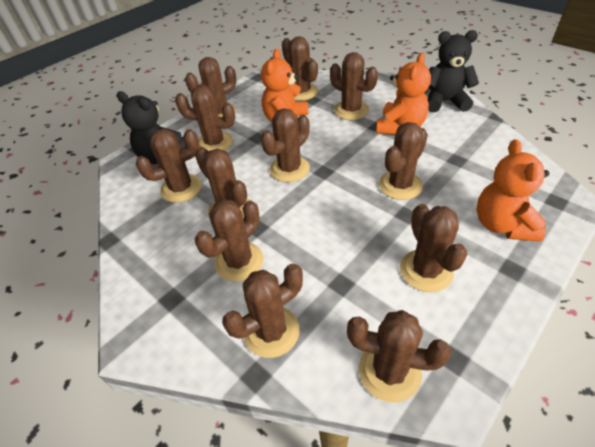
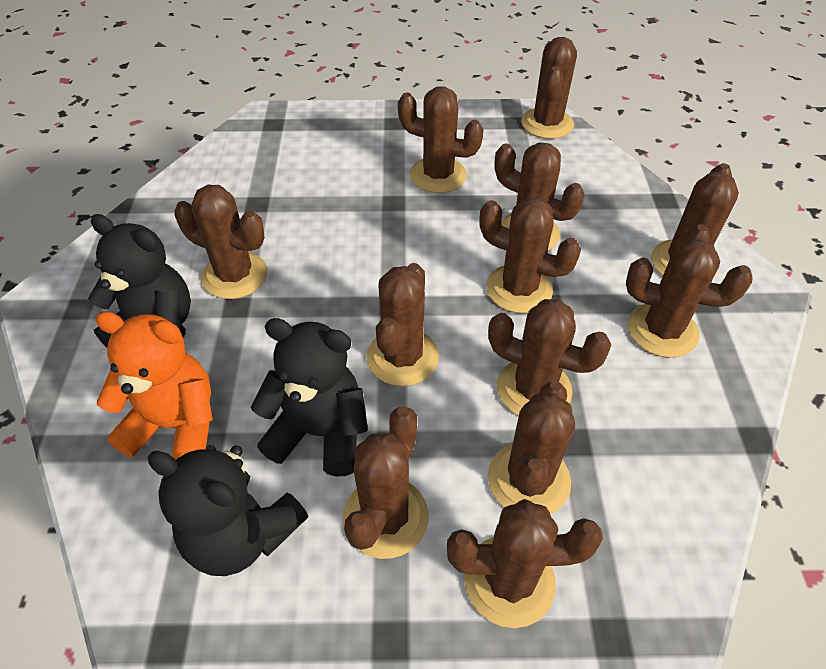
black teddy bear: [117,91,186,164] [428,30,479,112] = 2 -> [88,214,191,348] [147,445,308,576] [251,318,368,476] = 3
orange teddy bear: [261,48,309,122] [376,53,431,135] [477,139,550,242] = 3 -> [95,311,213,460] = 1

